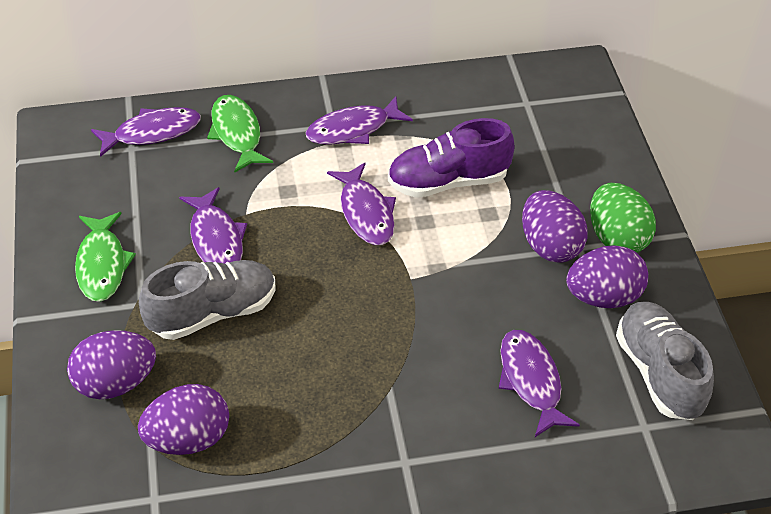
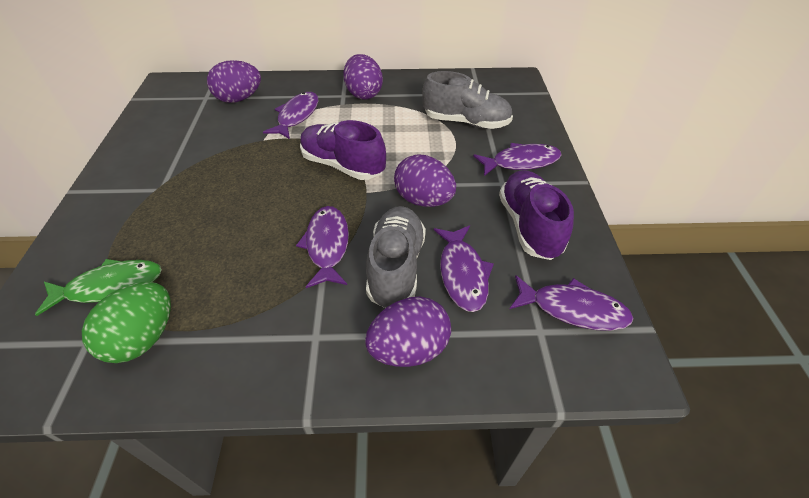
green fish: [75,212,136,302] [207,95,273,173] = 2 -> [35,259,162,316] = 1
purple shoe: [388,118,515,198] = 1 -> [300,120,386,180] [499,170,574,260] = 2

